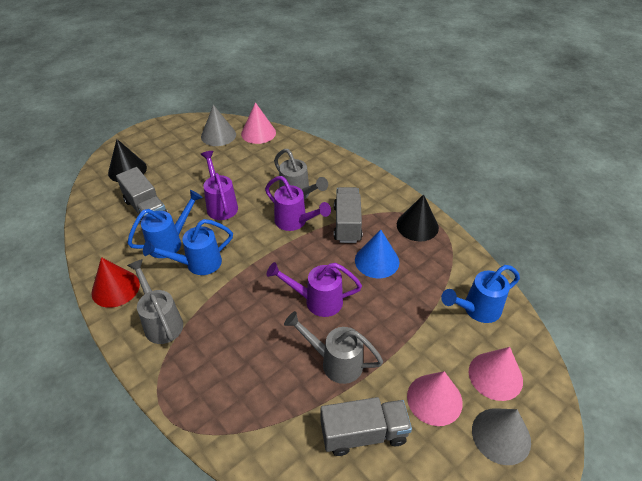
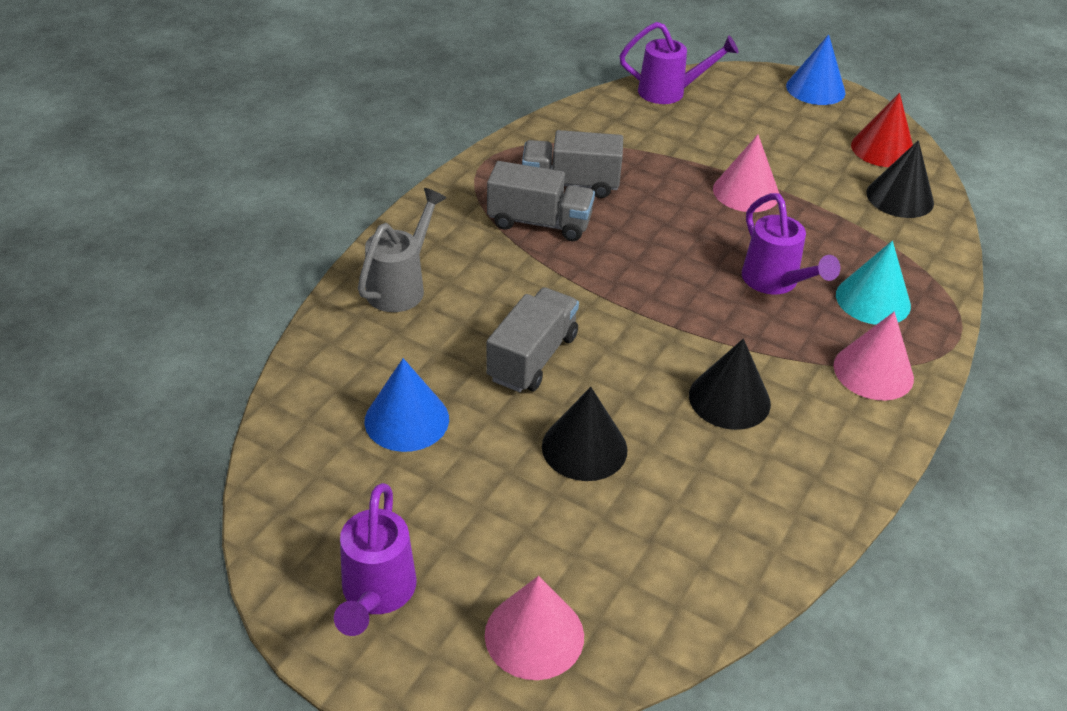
black cone: [108,139,147,182] [397,194,439,242] = 2 -> [542,387,628,481] [689,339,771,430] [866,140,934,218] = 3
blue cone: [355,230,399,278] = 1 -> [364,358,449,452] [786,34,845,105] = 2
blue watering can: [127,190,203,258] [143,219,233,275] [441,265,520,323] = 3 -> none = 0
grey cone: [201,105,236,146] [472,409,531,465] = 2 -> none = 0
grey watering can: [127,259,183,344] [274,149,328,200] [284,311,383,384] = 3 -> [358,188,446,312] = 1
turquoise cone: none = 0 -> [836,241,911,325] = 1

